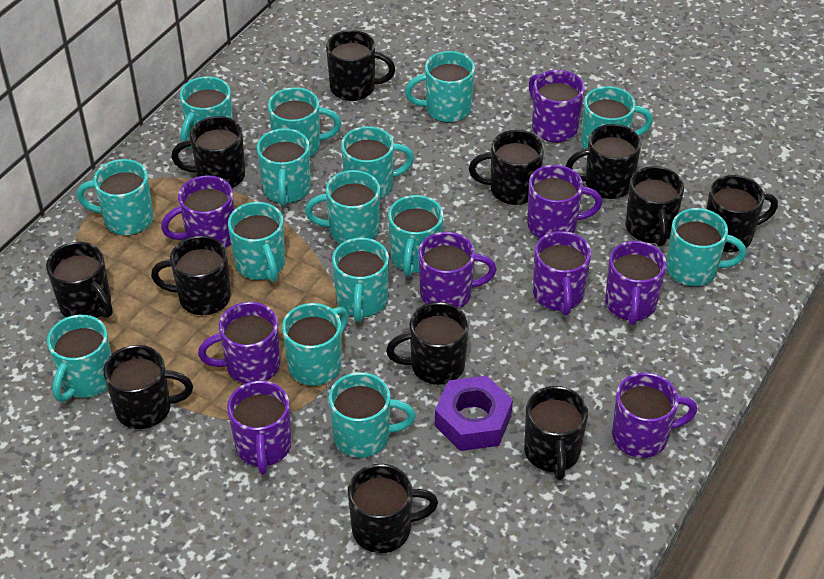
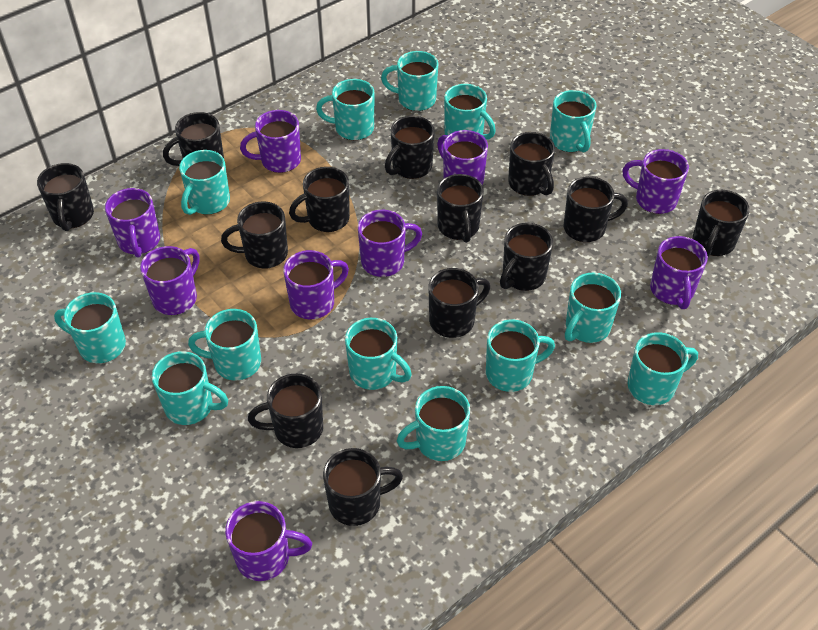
black mug: [46,242,113,318] [103,345,193,429] [151,236,231,315] [171,116,245,188] [326,30,395,101] [348,464,438,553] [386,302,469,385] [469,130,544,205] [524,386,588,480] [566,124,641,199] [625,166,684,246] [706,175,778,252] = 12 -> [37,163,94,231] [163,112,224,166] [221,201,288,269] [248,374,323,448] [289,167,350,232] [323,448,403,526] [385,116,435,179] [428,268,490,338] [437,174,484,243] [500,223,553,291] [508,132,555,196] [564,176,628,242] [693,190,750,257] = 13
purple nut: [435,376,513,451] = 1 -> none = 0
turquoise mug: [47,315,111,402] [77,159,153,236] [180,76,233,148] [228,202,285,282] [257,128,311,206] [268,87,341,157] [282,303,348,386] [305,170,380,244] [329,372,416,458] [332,238,389,322] [341,126,414,199] [388,195,443,277] [405,51,475,123] [581,86,653,149] [666,208,746,287] = 15 -> [54,292,126,363] [152,351,228,425] [179,150,230,215] [188,309,261,381] [316,79,374,140] [345,318,412,390] [381,51,439,111] [397,386,470,461] [444,84,496,140] [486,320,555,392] [550,90,596,153] [565,273,621,343] [628,332,698,405] = 13

